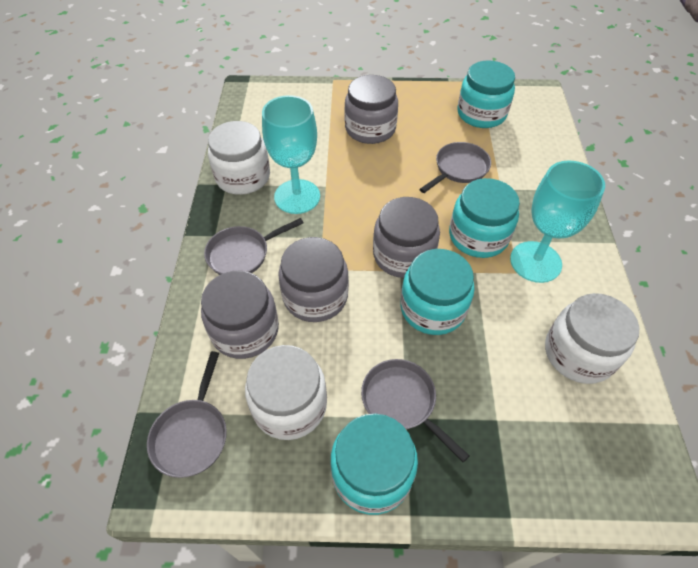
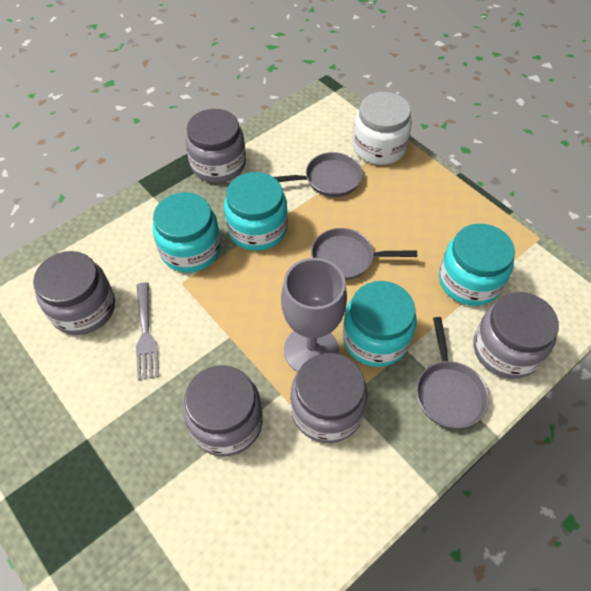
grey fork: none = 0 -> [136,282,159,380] = 1
grey goblet: none = 0 -> [281,258,347,372] = 1
grey jar: [201,271,279,359] [278,237,349,322] [345,75,398,144] [373,197,440,278] = 4 -> [33,251,115,335] [183,366,263,456] [185,109,246,183] [291,353,368,443] [474,292,559,379] = 5
grey pan: [147,351,227,478] [204,218,303,275] [361,359,469,463] [420,142,491,193] = 4 -> [274,152,363,197] [311,228,417,280] [416,317,489,429] = 3
turquoise goblet: [262,95,320,214] [510,161,605,283] = 2 -> none = 0
white jar: [208,121,270,195] [245,345,327,440] [545,293,639,384] = 3 -> [353,92,412,165] = 1

